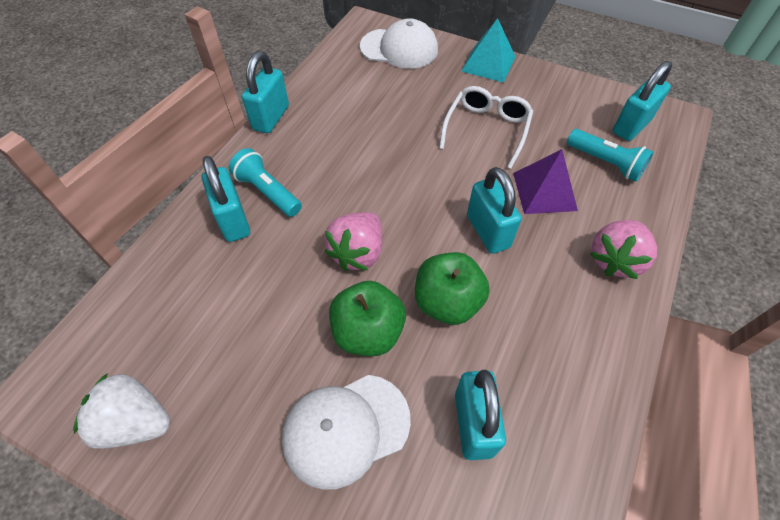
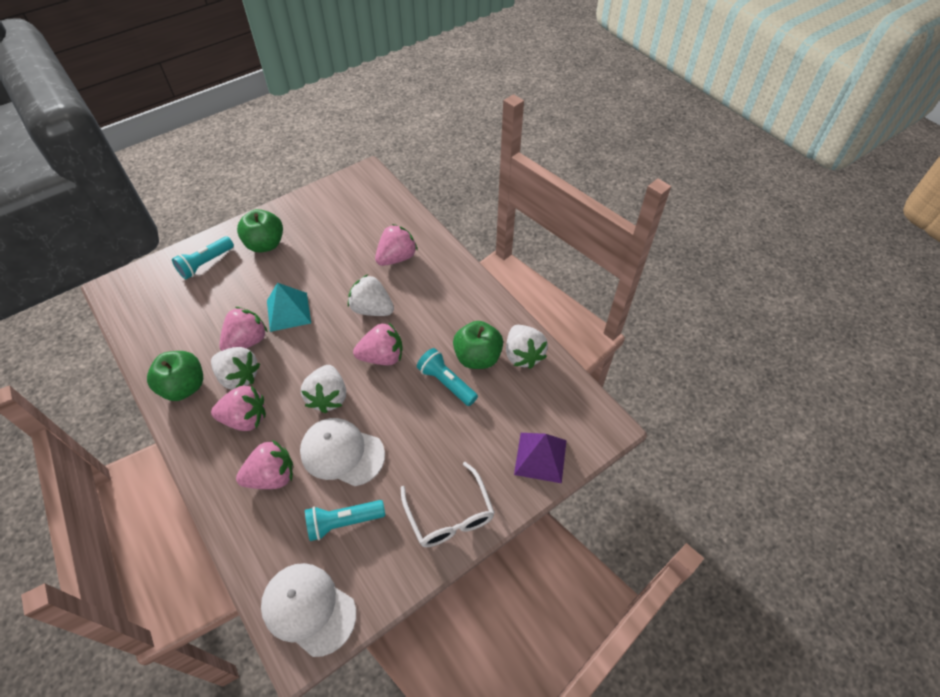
green apple: [329,281,406,356] [415,252,490,325] = 2 -> [147,351,203,401] [237,209,283,253] [453,321,503,369] = 3
pink strawberry: [325,212,382,271] [590,220,657,279] = 2 -> [211,385,266,431] [220,307,268,351] [236,440,294,489] [353,323,402,365] [375,224,417,266] = 5
turquoise flashlight: [229,148,302,217] [567,129,654,182] = 2 -> [172,236,234,279] [305,500,385,541] [417,348,478,406] = 3
turquoise padlock: [202,156,250,242] [242,51,289,133] [455,370,506,460] [467,167,522,254] [613,61,672,141] = 5 -> none = 0
white strawberry: [73,373,170,449] = 1 -> [211,347,260,390] [301,365,346,414] [348,275,394,316] [506,325,548,369] = 4

